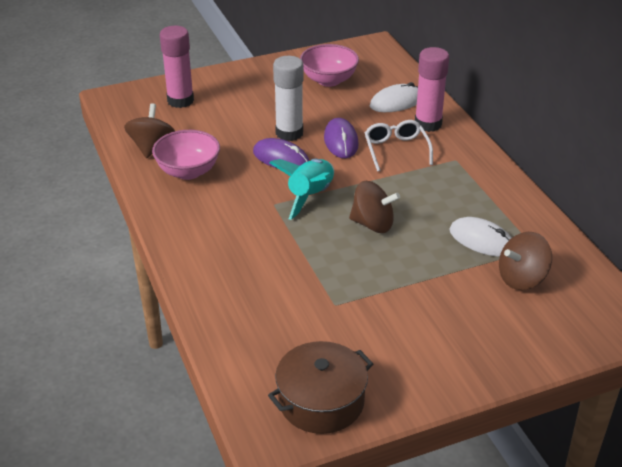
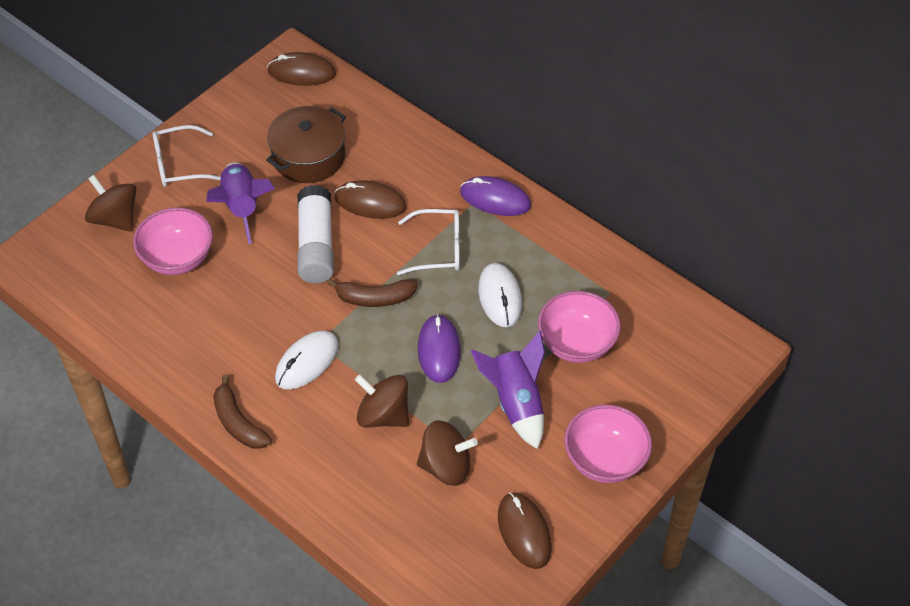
brown banana: none = 0 -> [213,375,272,449] [327,279,418,307] = 2
brown mouse: none = 0 -> [267,52,336,86] [335,180,406,219] [498,492,552,569] = 3
pink bowl: [152,130,220,180] [300,44,359,87] = 2 -> [133,207,213,275] [538,291,621,363] [565,404,652,483] = 3
pink glue stick: [160,26,194,108] [415,47,449,132] = 2 -> none = 0
purple rocket: none = 0 -> [206,162,275,244] [471,331,545,449] = 2
turquoise rocket: [269,159,334,220] = 1 -> none = 0
white glasses: [365,120,433,172] = 1 -> [153,125,221,187] [397,209,459,275] = 2

